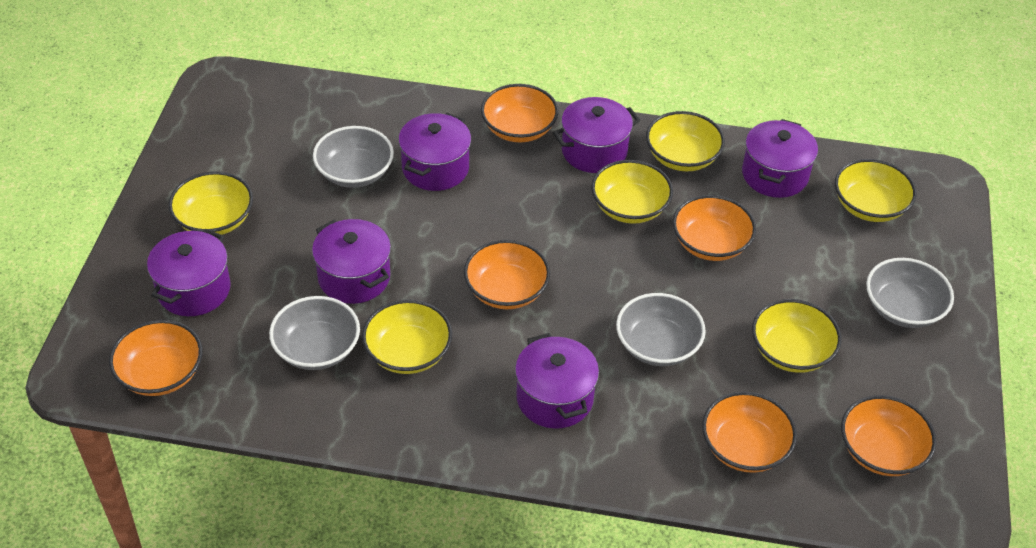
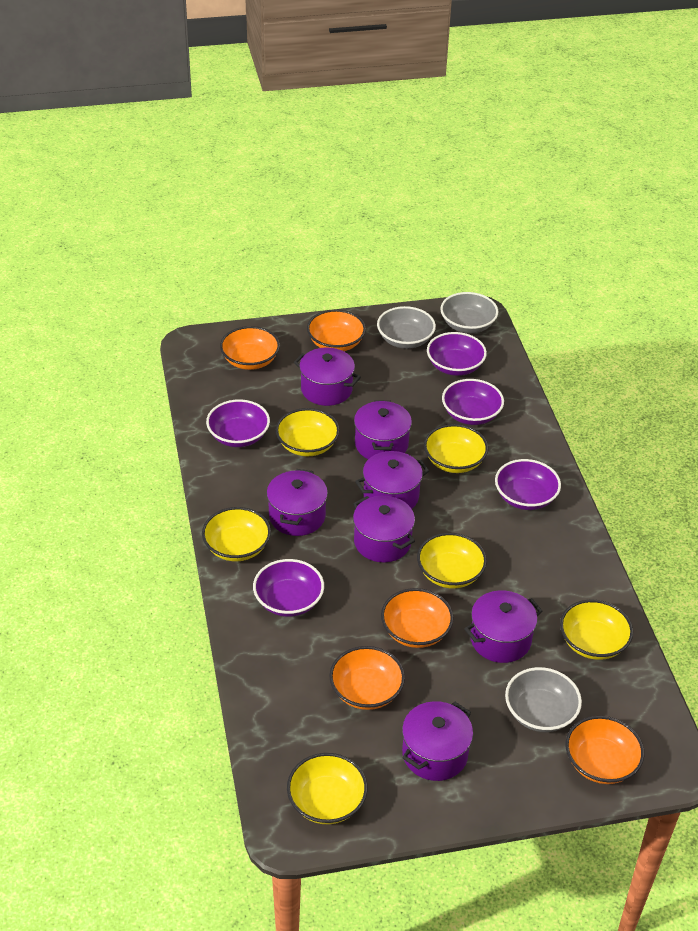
grey bowl: [269,296,360,370] [313,126,394,188] [616,293,706,366] [866,258,954,328] = 4 -> [377,306,436,349] [440,292,498,333] [505,667,582,732] = 3
orange bowl: [109,320,203,396] [464,240,550,309] [481,84,558,142] [673,195,756,261] [702,391,797,473] [841,395,936,476] = 6 -> [220,326,280,370] [307,309,366,351] [329,646,405,710] [381,588,454,648] [565,716,644,784] = 5
purple bowl: none = 0 -> [206,399,270,447] [253,559,324,617] [427,332,487,376] [442,379,504,425] [495,459,561,510] = 5
purple pot: [147,229,231,316] [312,219,391,304] [398,113,471,191] [515,333,599,429] [553,97,640,173] [742,119,818,198] = 6 -> [267,469,328,536] [294,348,361,406] [353,496,415,562] [354,400,412,459] [355,451,429,509] [402,701,473,781] [464,590,543,663] = 7

